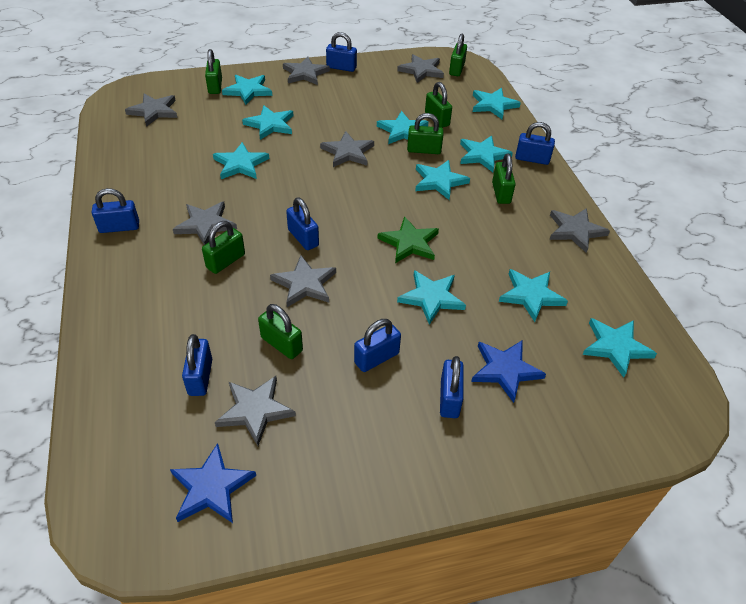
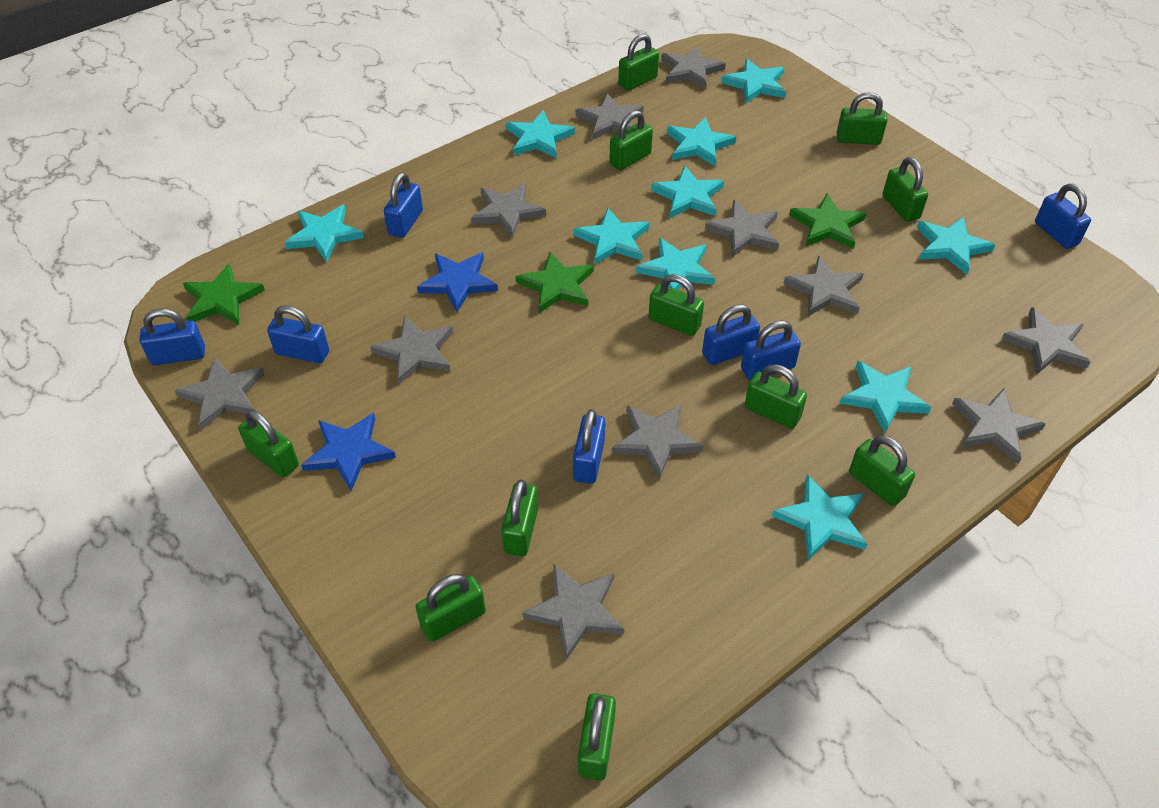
green padlock: [202,221,245,274] [205,49,222,94] [258,304,303,359] [407,113,444,154] [425,82,452,128] [449,33,467,76] [492,154,515,204] = 7 -> [238,410,299,477] [416,574,486,642] [501,480,538,556] [578,693,616,780] [609,110,653,170] [618,34,659,91] [648,274,704,336] [745,365,807,429] [837,92,888,145] [849,435,915,506] [882,157,928,222] = 11
green star: [377,216,439,263] = 1 -> [183,263,265,324] [516,252,594,313] [789,194,867,249] = 3
grey star: [125,94,178,127] [173,202,237,245] [215,376,296,446] [270,255,336,307] [283,57,330,85] [320,131,374,167] [397,54,444,83] [550,208,610,253] = 8 -> [175,357,265,430] [370,316,453,384] [471,183,546,238] [522,564,624,660] [576,93,644,140] [612,405,703,480] [661,45,726,89] [705,200,779,257] [784,255,864,316] [952,388,1045,464] [1002,307,1091,374] = 11

